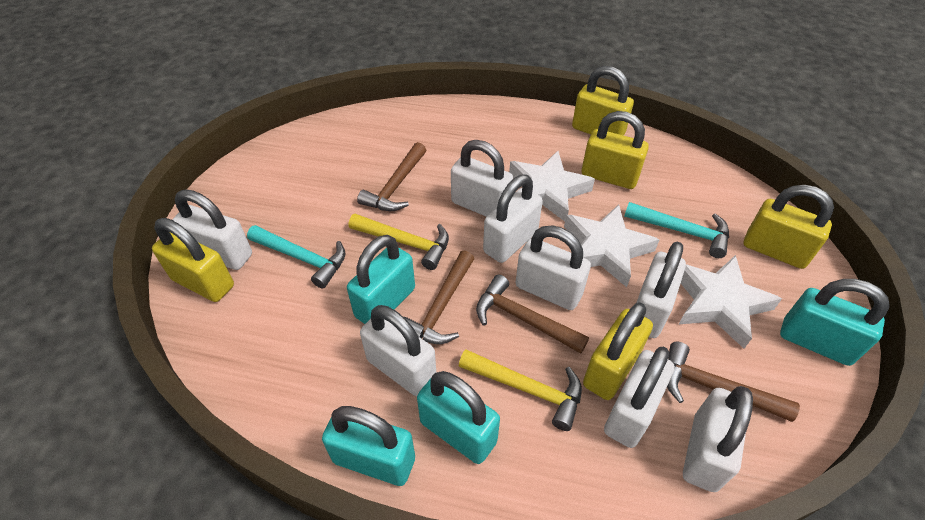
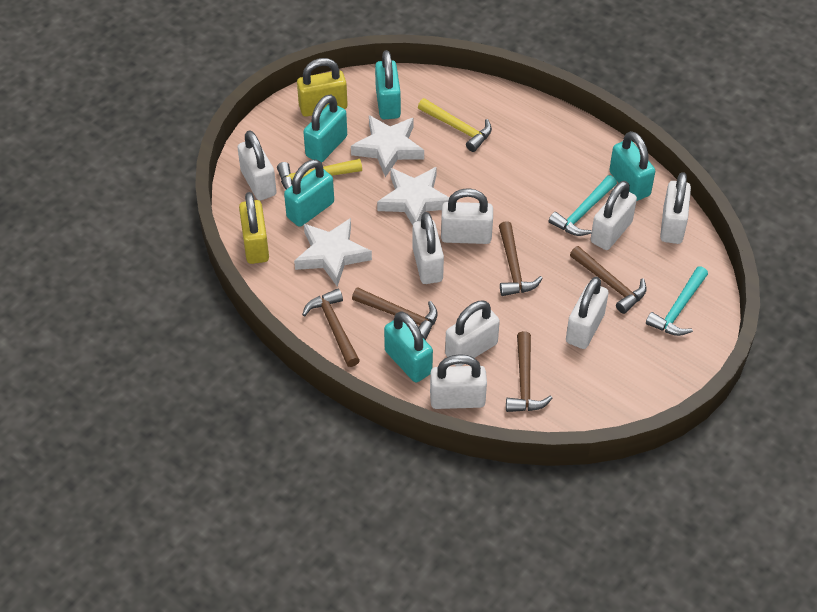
brown hammer: [357,142,426,211] [404,251,474,344] [476,275,589,354] [667,342,800,422] = 4 -> [302,288,360,367] [352,287,438,340] [499,221,543,296] [506,331,552,412] [570,246,647,314] = 5
turquoise padlock: [322,406,415,486] [347,235,415,324] [417,371,500,464] [780,279,890,366] = 4 -> [284,159,334,227] [303,94,347,163] [375,50,401,119] [384,311,433,382] [609,131,655,201] = 5
yellow padlock: [152,218,234,302] [572,66,634,136] [582,111,649,189] [583,302,653,400] [744,185,834,269] = 5 -> [239,192,269,264] [297,58,347,117] = 2

